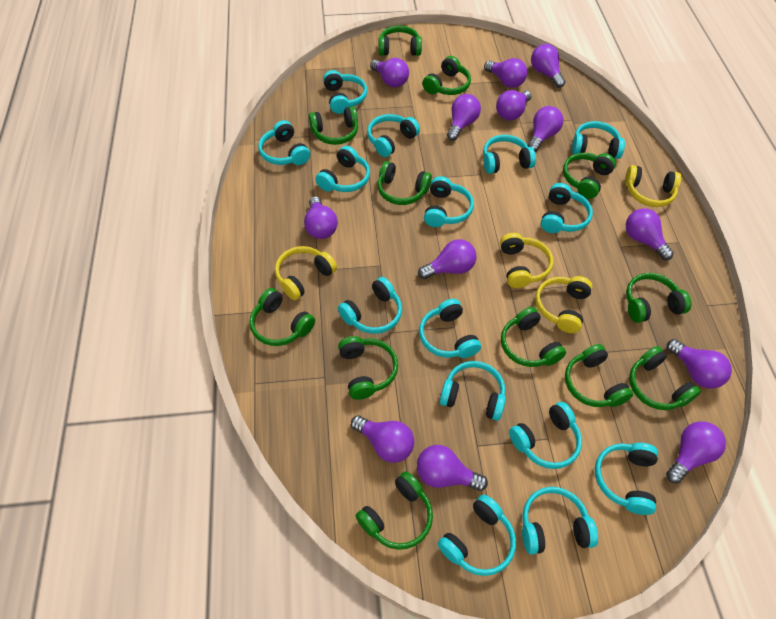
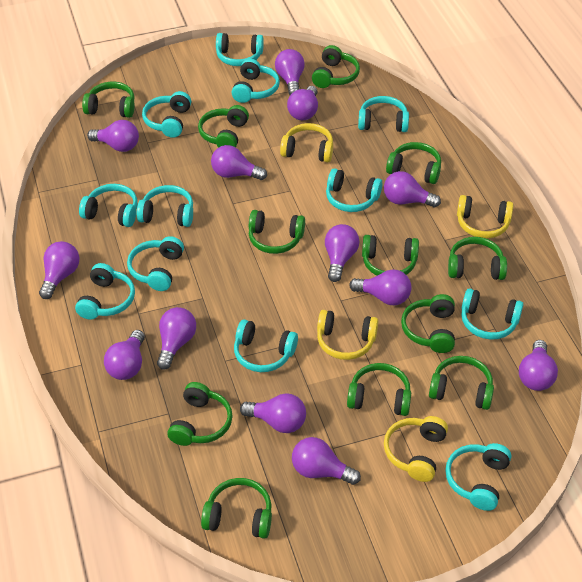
turquoise headphones: [258,120,310,165] [315,146,370,192] [323,70,367,114] [338,277,402,334] [367,114,420,157] [419,299,481,358] [424,176,474,227] [438,495,516,576] [440,361,506,421] [483,135,536,174] [509,402,582,469] [522,487,598,555] [541,183,593,233] [572,121,625,159] [595,443,658,515] = 15 -> [75,263,135,320] [79,184,138,227] [127,236,184,291] [137,185,193,227] [142,91,191,138] [216,33,264,66] [232,59,280,103] [234,319,298,372] [326,168,383,212] [358,96,409,132] [445,443,511,511] [461,288,523,340] = 12

